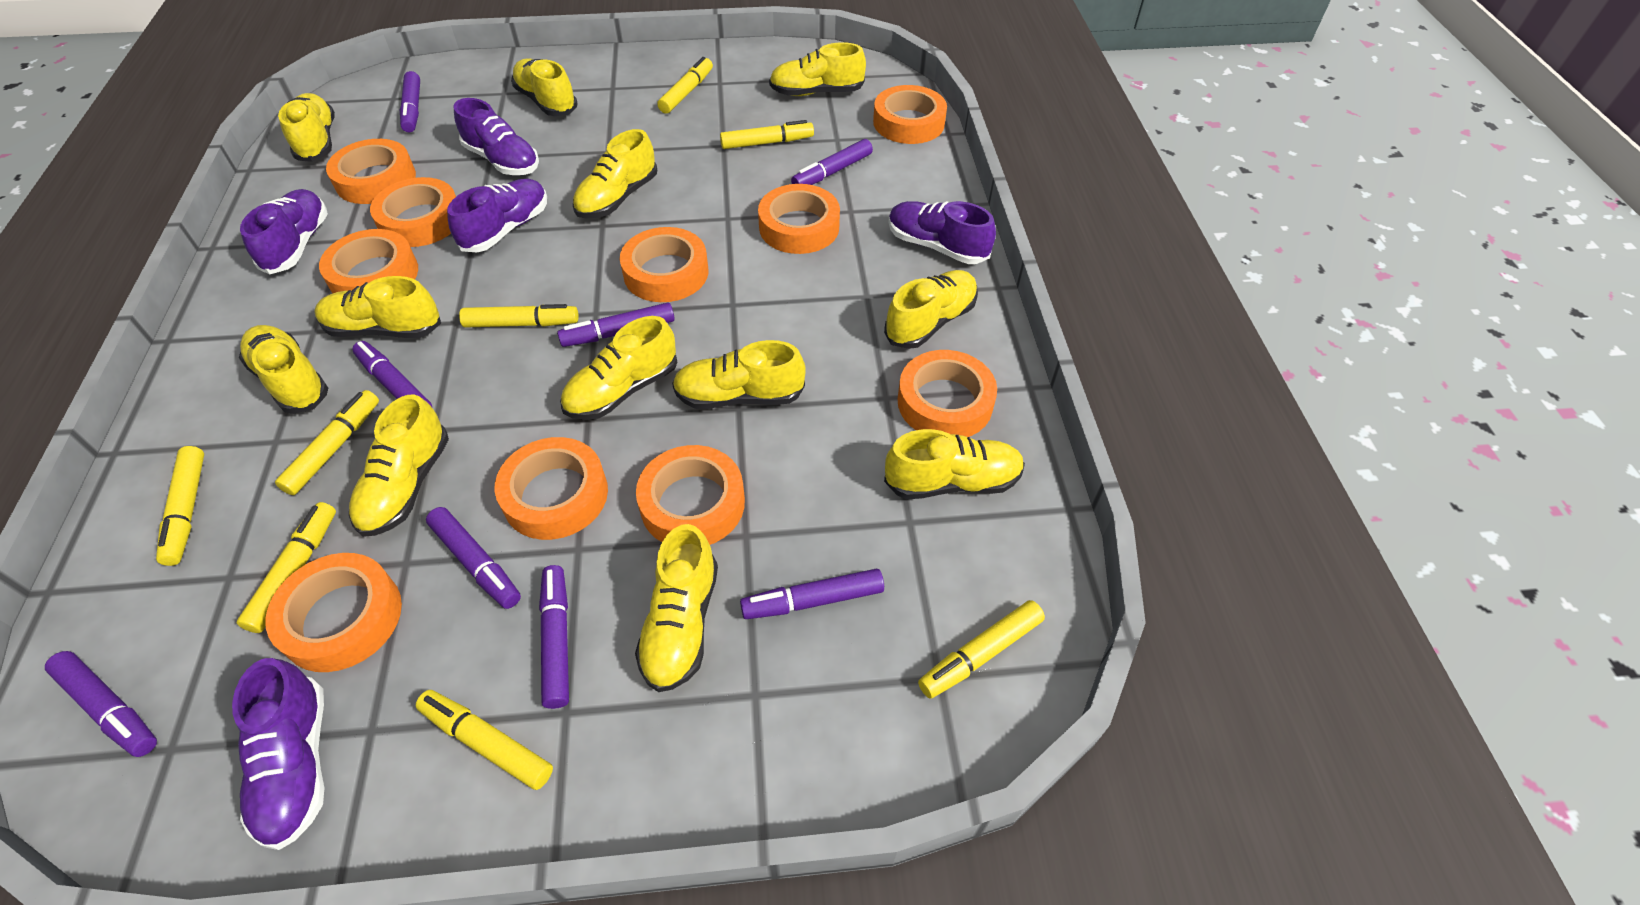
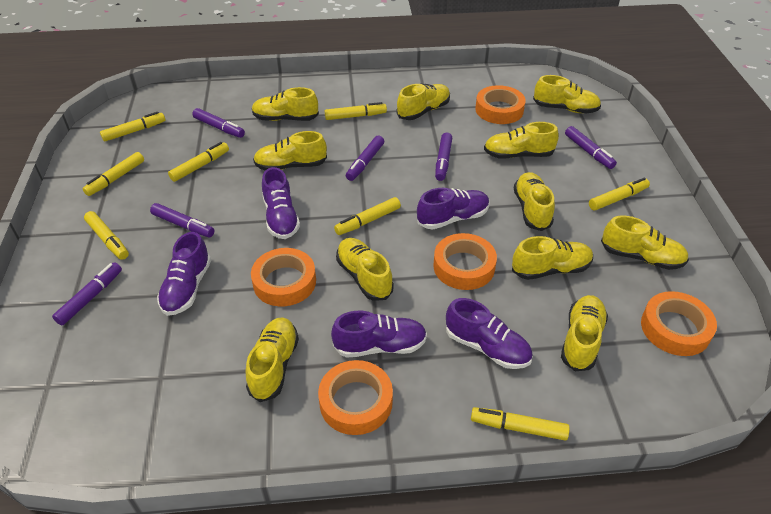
orange tape: [265,553,402,672] [319,229,418,293] [326,139,416,204] [370,177,456,247] [495,437,608,540] [620,227,708,302] [636,445,745,545] [758,184,840,254] [873,85,947,144] [898,350,997,437] = 10 -> [251,248,316,306] [318,360,393,435] [433,233,497,290] [475,85,526,124] [641,291,717,356] = 5
purple marker: [45,651,157,757] [352,341,432,407] [400,71,420,132] [426,507,521,609] [539,565,569,709] [557,302,675,347] [740,569,884,619] [791,139,873,185] = 8 -> [52,262,122,325] [150,203,215,237] [192,108,245,138] [346,135,384,181] [435,133,452,181] [565,126,617,169] = 6
yellow shoe: [239,325,328,414] [278,93,335,162] [314,276,441,338] [349,395,449,537] [511,58,578,116] [560,316,677,420] [573,129,657,218] [635,524,718,692] [672,340,806,409] [769,42,866,96] [884,270,978,349] [884,429,1025,499] = 12 -> [246,317,299,402] [252,87,319,121] [253,131,327,170] [336,238,394,301] [397,83,450,120] [484,122,558,159] [512,236,593,280] [514,172,555,231] [533,75,601,114] [561,295,608,372] [601,216,689,270] = 11

